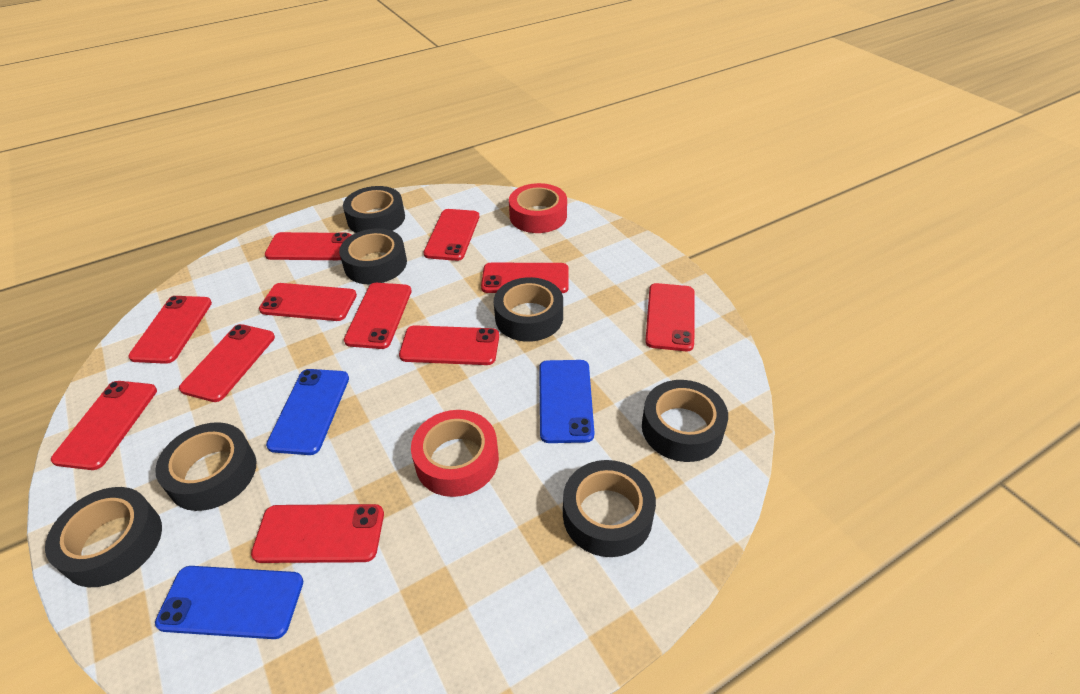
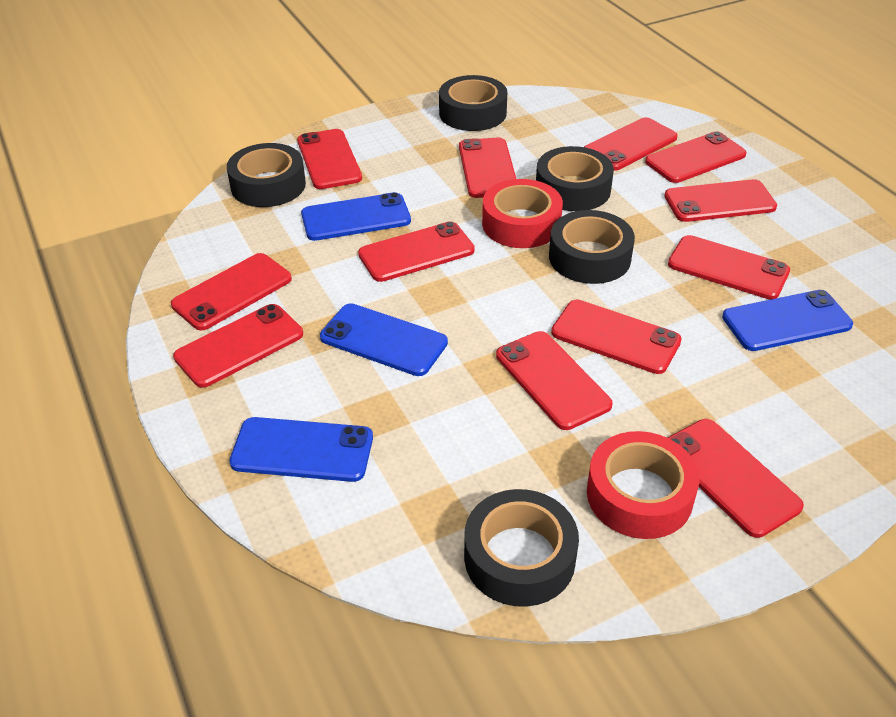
black tape: [45,487,162,587] [155,422,257,511] [339,228,407,284] [343,186,405,233] [494,277,563,342] [563,460,656,557] [642,380,728,462] = 7 -> [227,143,306,207] [439,75,507,131] [464,489,579,607] [536,146,614,211] [549,210,635,284] = 5
blue phone: [155,566,303,639] [266,369,349,455] [539,360,594,443] = 3 -> [229,417,373,482] [301,192,411,241] [320,303,448,376] [722,290,853,351] = 4
red phone: [51,381,157,470] [128,296,212,364] [179,324,275,402] [251,504,384,563] [259,283,357,321] [265,232,352,260] [344,283,412,349] [399,325,499,365] [424,209,479,261] [481,263,569,293] [645,283,694,351] = 11 -> [171,253,292,331] [173,304,303,388] [297,129,362,189] [358,221,475,282] [459,137,516,198] [496,331,613,430] [551,299,682,374] [584,117,678,171] [645,131,747,183] [664,179,777,222] [668,235,790,300] [668,419,804,538] = 12

